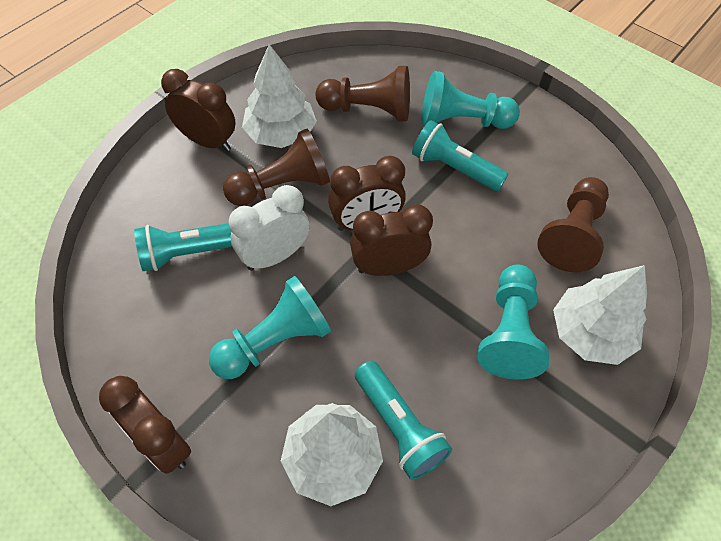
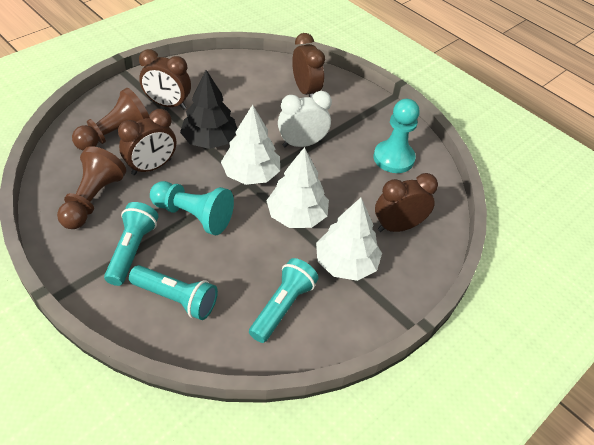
black tree: none = 0 -> [180,70,237,149] = 1
brown pawn: [223,129,330,206] [315,66,410,121] [537,177,609,272] = 3 -> [57,146,126,229] [72,88,150,151] = 2
turquoise pawn: [209,276,331,379] [422,71,520,129] [478,265,549,380] = 3 -> [150,181,234,235] [374,99,420,173] = 2

